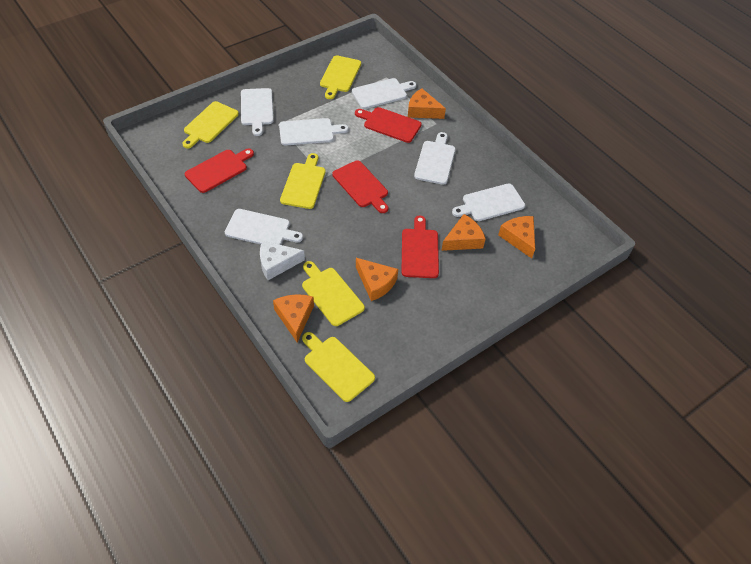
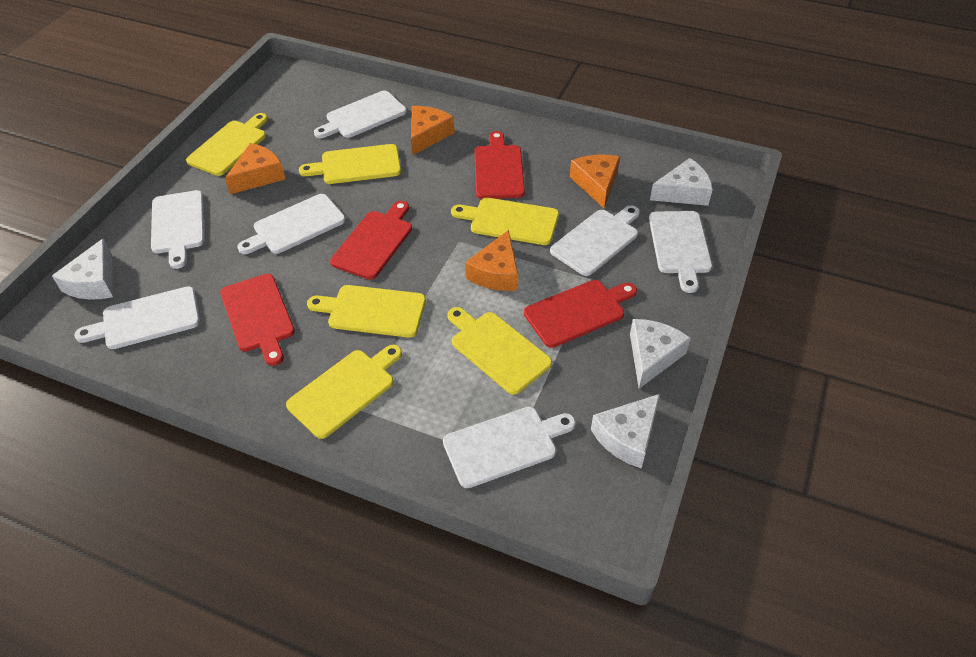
orange cheese: [273,294,314,342] [356,258,398,301] [408,88,446,119] [441,214,486,251] [498,216,535,258] = 5 -> [225,143,285,194] [411,106,455,155] [465,230,518,291] [570,154,620,208] = 4
white cheese: [260,241,305,280] = 1 -> [52,238,113,300] [591,394,660,469] [630,319,691,389] [650,158,713,206] = 4
white cutting board: [225,209,303,245] [241,88,274,136] [279,118,348,146] [352,78,416,109] [414,132,455,185] [452,183,525,221] = 6 -> [74,286,200,349] [151,190,205,269] [237,194,346,254] [314,91,407,138] [443,407,576,488] [550,205,640,276] [649,211,712,293] = 7
yellow cutting board: [182,101,239,148] [280,153,326,209] [302,261,365,326] [302,332,375,402] [320,55,361,99] = 5 -> [186,113,268,176] [286,345,402,439] [299,144,401,184] [307,285,426,338] [448,307,552,395] [451,197,559,245] = 6

